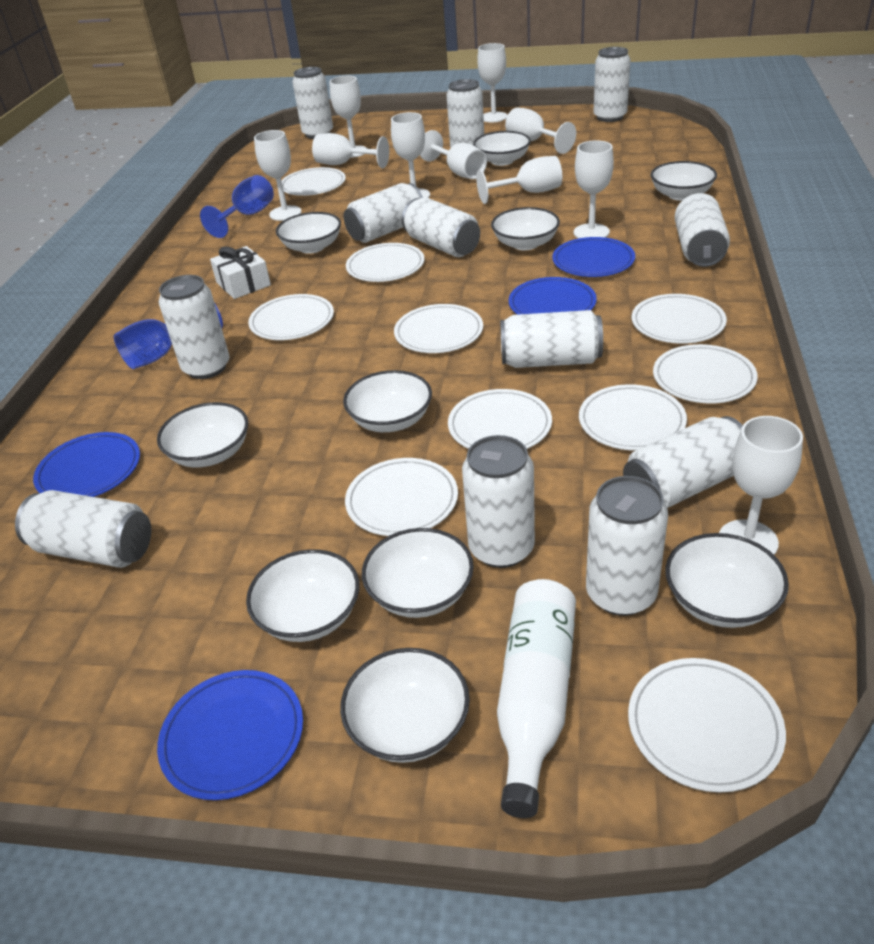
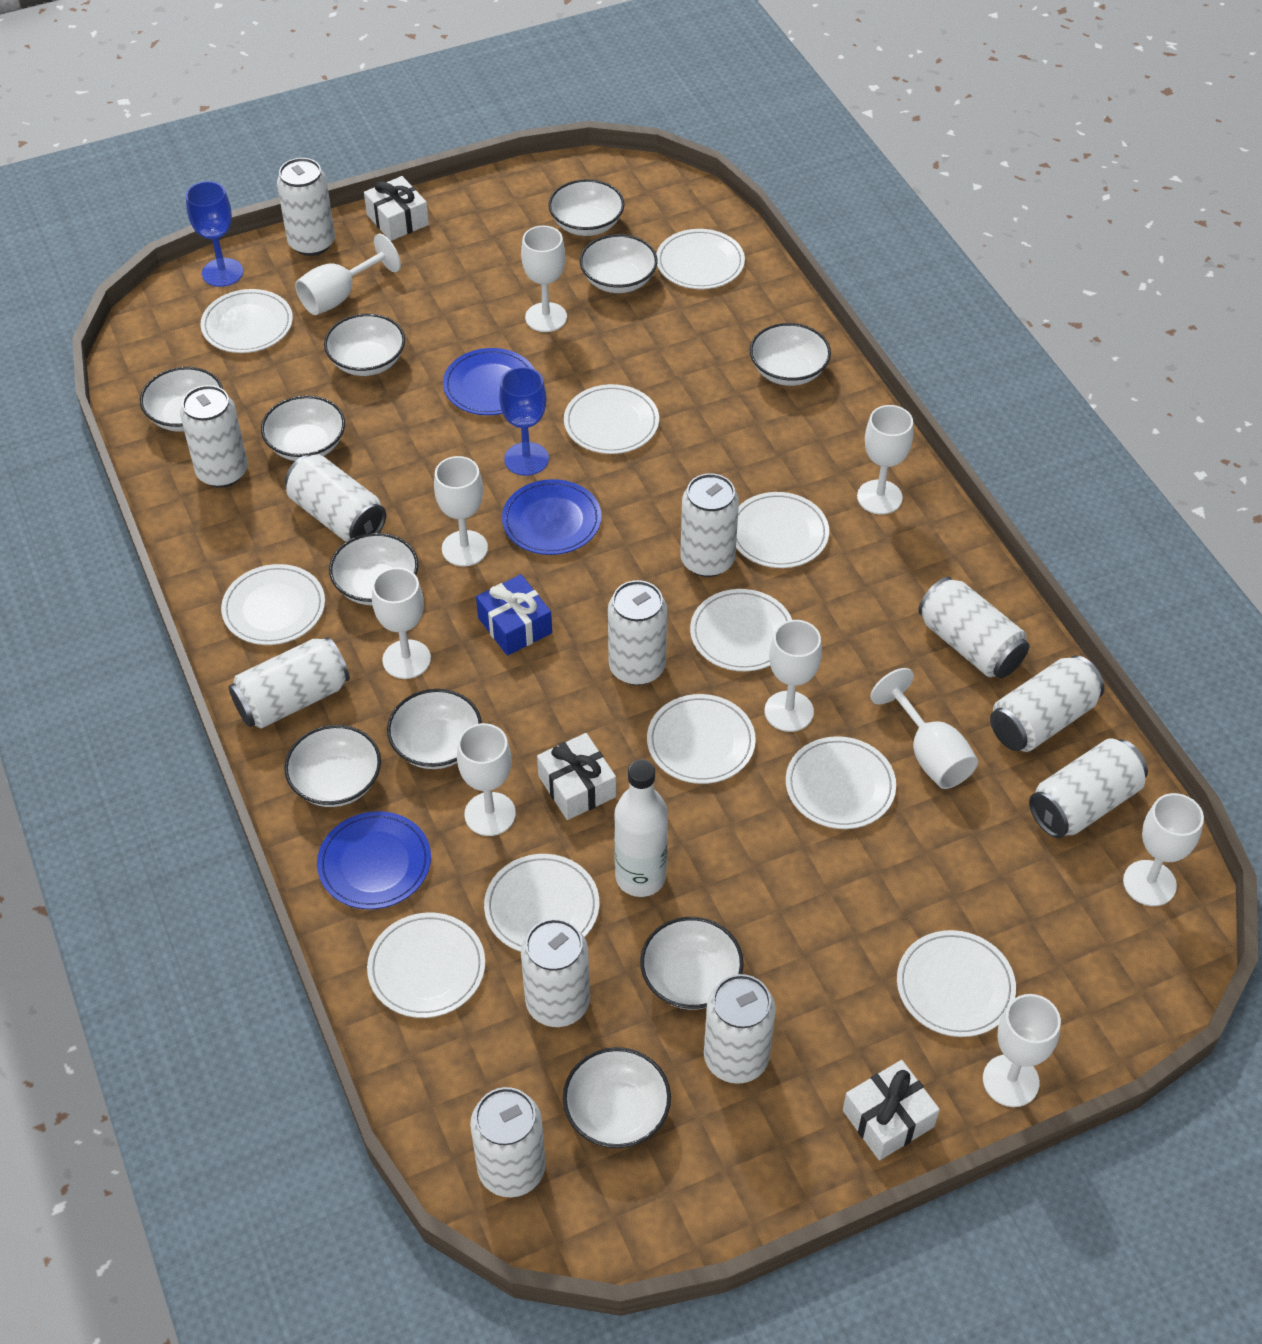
blue gift: none = 0 -> [476,574,552,656] = 1
blue plate: [33,432,140,497] [157,670,303,800] [509,277,597,315] [552,237,635,277] = 4 -> [317,811,431,909] [443,348,534,415] [502,479,601,555] = 3
white bowl: [157,402,248,468] [246,549,360,642] [276,212,341,254] [340,648,470,763] [343,370,432,432] [362,528,474,618] [473,131,531,166] [491,207,560,250] [651,161,717,201] [665,533,789,628] = 10 -> [140,367,223,432] [261,395,345,461] [284,725,381,807] [324,314,405,376] [329,533,419,605] [387,689,482,769] [548,179,624,236] [563,1047,671,1148] [580,234,658,293] [640,917,744,1010] [750,323,831,386] = 11
white gift: [210,246,271,299] = 1 -> [364,176,429,241] [537,733,616,820] [843,1060,940,1160] = 3
white plate: [248,294,334,340] [282,167,346,196] [345,458,458,536] [346,243,425,282] [394,304,483,353] [448,389,552,449] [579,384,687,451] [628,658,786,792] [631,294,727,344] [653,344,758,403] = 10 -> [201,289,293,353] [221,564,325,645] [367,912,485,1018] [484,854,599,952] [564,384,659,454] [647,694,756,784] [656,229,745,289] [690,589,792,671] [736,492,829,568] [786,736,896,829] [897,930,1016,1037] = 11

